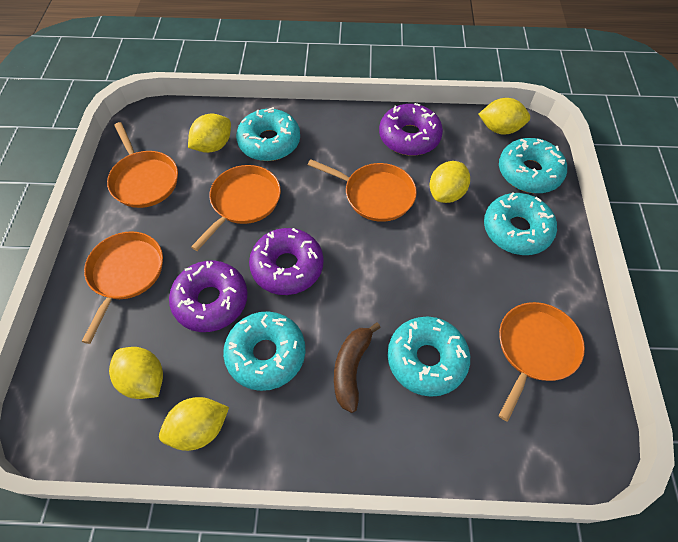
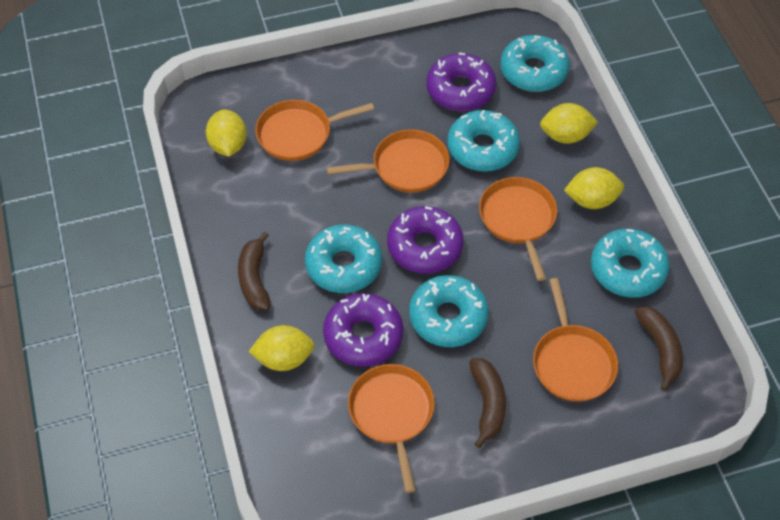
brown banana: [334,322,381,413] = 1 -> [238,231,271,310] [469,358,506,448] [635,306,683,391] = 3
yellow lemon: [109,347,163,399] [159,397,229,451] [188,114,231,153] [430,161,470,203] [479,98,530,135] = 5 -> [206,110,247,156] [248,325,315,371] [540,103,598,144] [564,167,624,209] = 4

